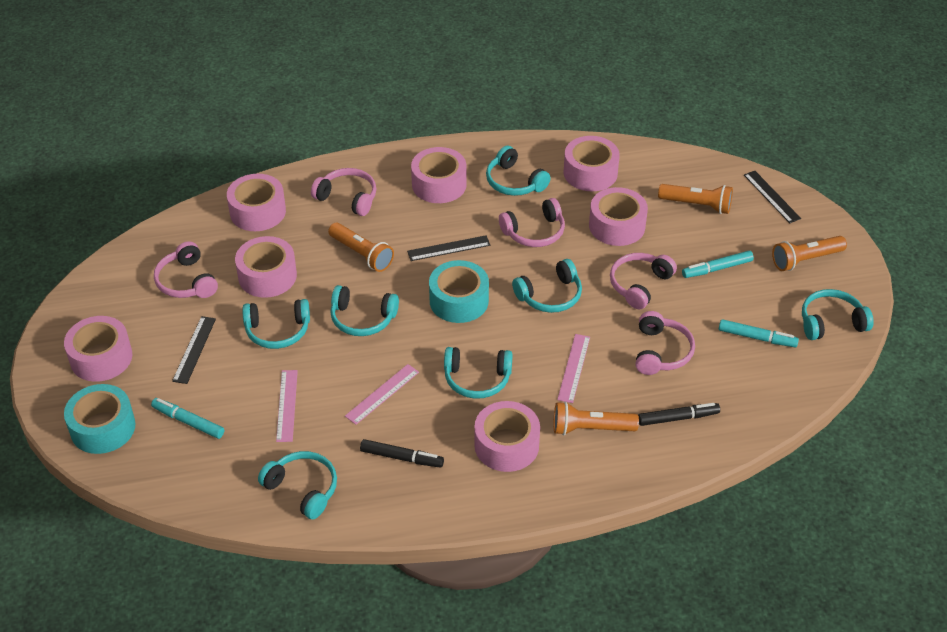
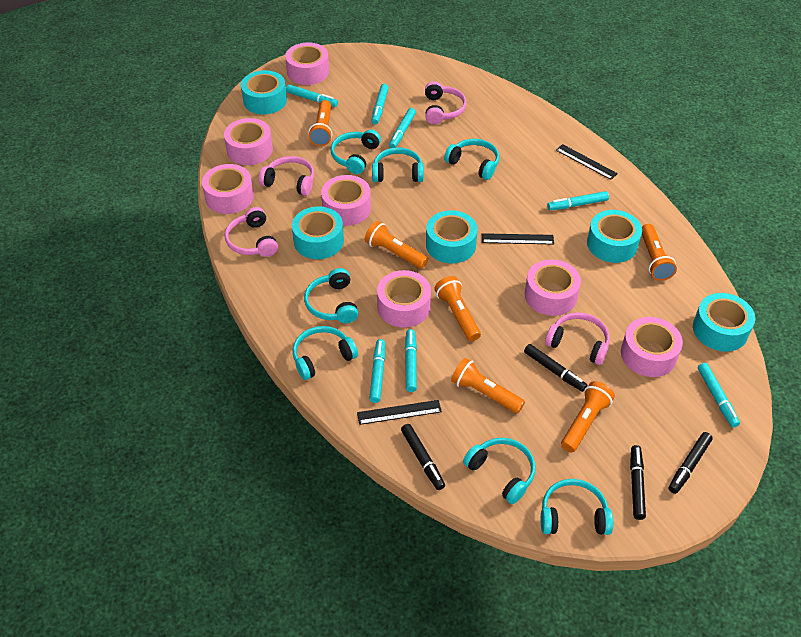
black marker: [360,439,444,468] [638,403,720,426] = 2 -> [401,424,445,490] [524,344,587,392] [630,445,646,520] [669,432,713,494] = 4
orange flashlight: [328,223,394,272] [554,402,639,435] [658,184,733,214] [772,236,847,271] = 4 -> [308,100,332,146] [365,221,428,269] [434,276,481,342] [451,358,525,414] [561,381,615,452] [642,224,677,281] = 6
pink headphones: [154,241,218,298] [311,168,376,216] [499,198,565,247] [610,253,677,309] [636,311,695,375] = 5 -> [225,207,278,257] [259,156,314,196] [425,81,467,124] [545,312,610,365] = 4
pink ruler: [276,370,298,442] [345,364,419,425] [557,334,590,403] = 3 -> none = 0
turquoise marker: [151,398,224,439] [682,251,754,278] [719,319,799,347] = 3 -> [286,84,338,107] [369,339,385,403] [371,84,389,125] [389,108,416,148] [405,329,417,392] [547,191,609,210] [698,363,740,428] = 7
turquoise tape: [64,384,136,454] [429,260,489,323] = 2 -> [241,70,287,115] [292,206,344,259] [426,210,478,264] [587,210,642,263] [693,293,755,352] = 5

